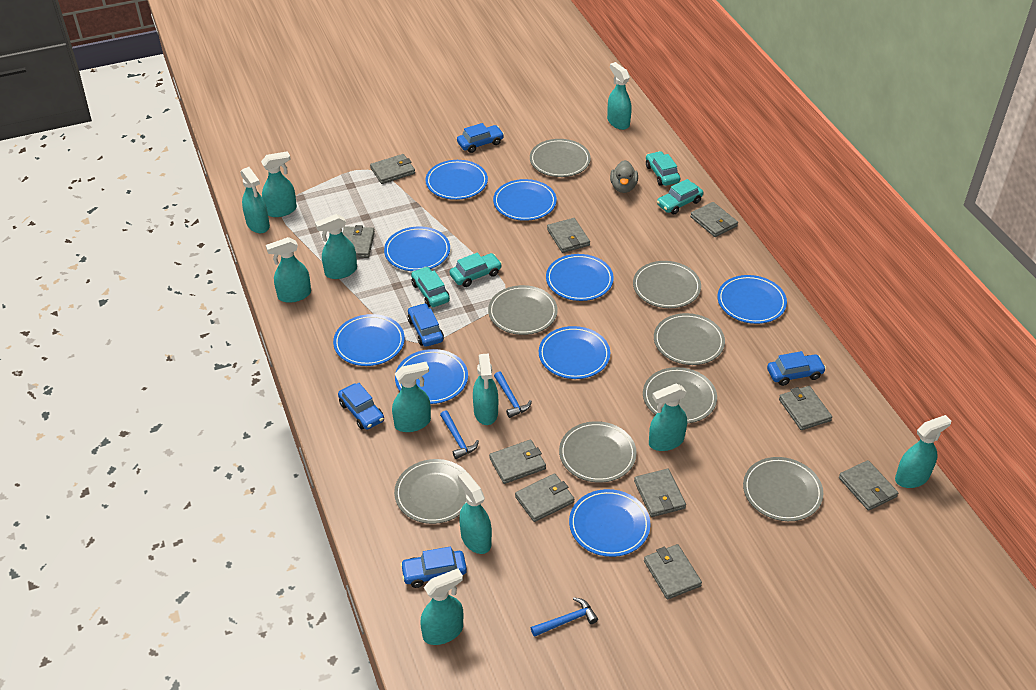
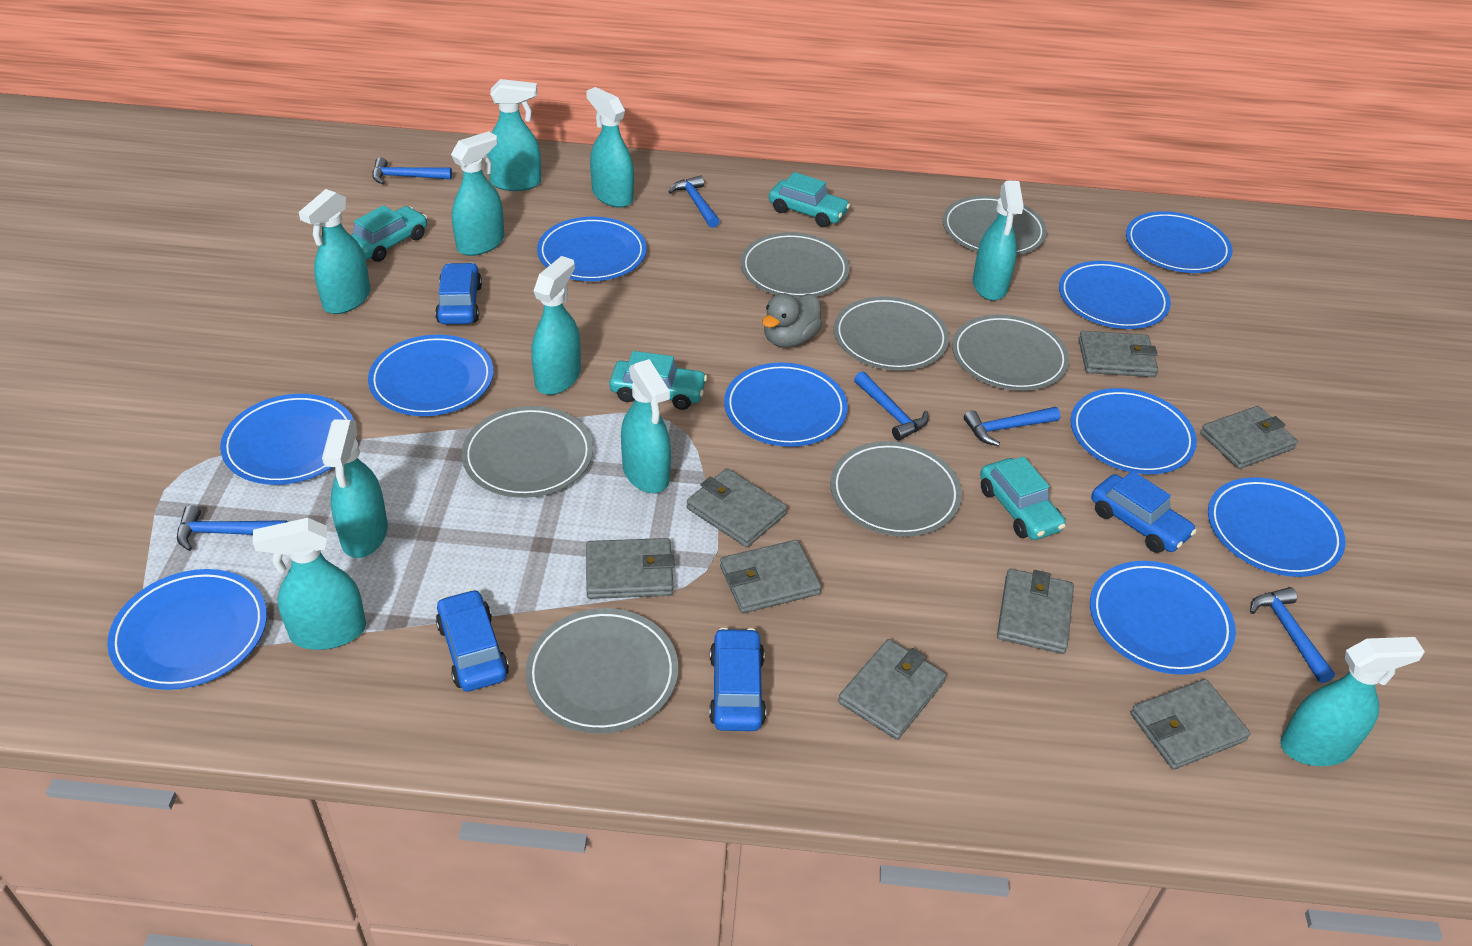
blue car: [338,383,384,430] [400,547,467,588] [408,303,444,347] [457,123,504,153] [767,351,826,386] = 5 -> [435,263,482,324] [436,589,509,692] [709,628,766,731] [1091,471,1197,553] = 4
blue hammer: [440,410,479,459] [494,371,532,418] [531,597,598,637] = 3 -> [177,505,288,551] [372,157,452,185] [669,175,720,228] [854,371,929,441] [964,407,1060,446] [1250,587,1335,683] = 6
blue plate: [333,314,405,366] [384,226,450,271] [395,349,468,404] [426,160,488,200] [493,179,557,221] [539,326,610,379] [546,254,614,301] [569,489,650,557] [717,275,787,324] = 9 -> [107,569,267,690] [220,394,354,485] [368,335,494,416] [537,217,647,281] [724,363,848,447] [1059,261,1171,329] [1071,388,1197,474] [1090,561,1236,675] [1126,211,1233,273] [1208,477,1345,577] = 10
grey plate: [394,459,467,524] [488,285,558,335] [530,139,591,177] [559,421,637,483] [633,261,701,308] [643,367,717,423] [654,313,725,365] [743,457,823,521] = 8 -> [462,406,593,498] [525,608,678,734] [740,232,850,298] [830,441,962,537] [834,296,949,371] [942,195,1047,255] [952,314,1069,391] = 7
grey wallet: [343,225,375,258] [370,154,415,184] [489,439,546,484] [515,473,574,522] [547,218,590,253] [634,469,686,517] [644,544,702,599] [690,202,738,237] [779,386,832,430] [839,460,898,511] = 10 -> [586,538,675,599] [686,468,787,548] [720,540,821,613] [838,639,947,740] [997,568,1074,654] [1078,331,1158,377] [1130,679,1251,770] [1200,406,1298,469] = 8
turquoise spray bottle: [240,167,270,233] [261,151,297,217] [266,237,311,303] [315,214,357,279] [392,362,431,432] [420,568,463,645] [458,472,492,554] [473,354,498,425] [607,62,632,130] [649,383,687,451] [895,415,951,488] = 11 -> [253,518,366,650] [299,189,371,314] [322,419,388,558] [451,131,504,256] [487,79,541,191] [531,256,581,395] [586,87,634,208] [621,359,671,493] [973,180,1024,301] [1280,637,1425,766] = 10

